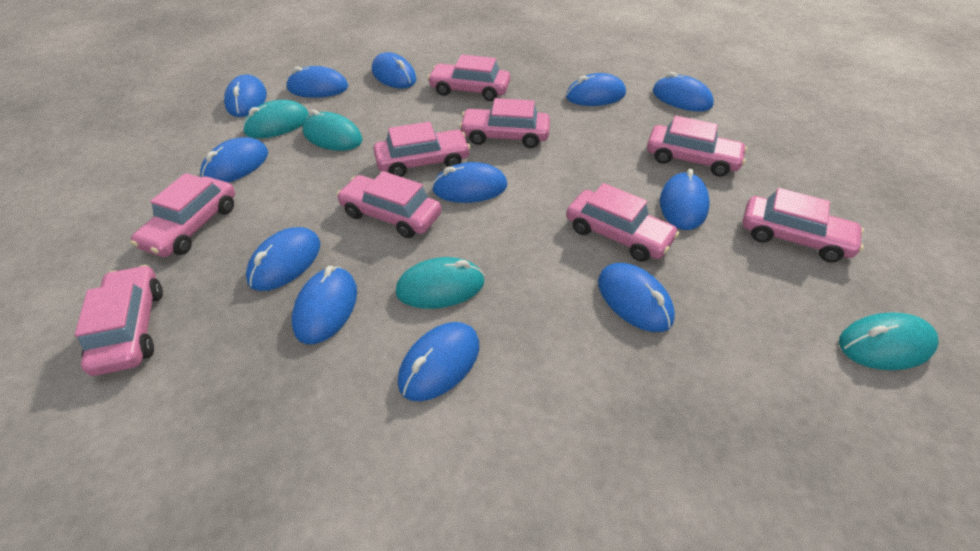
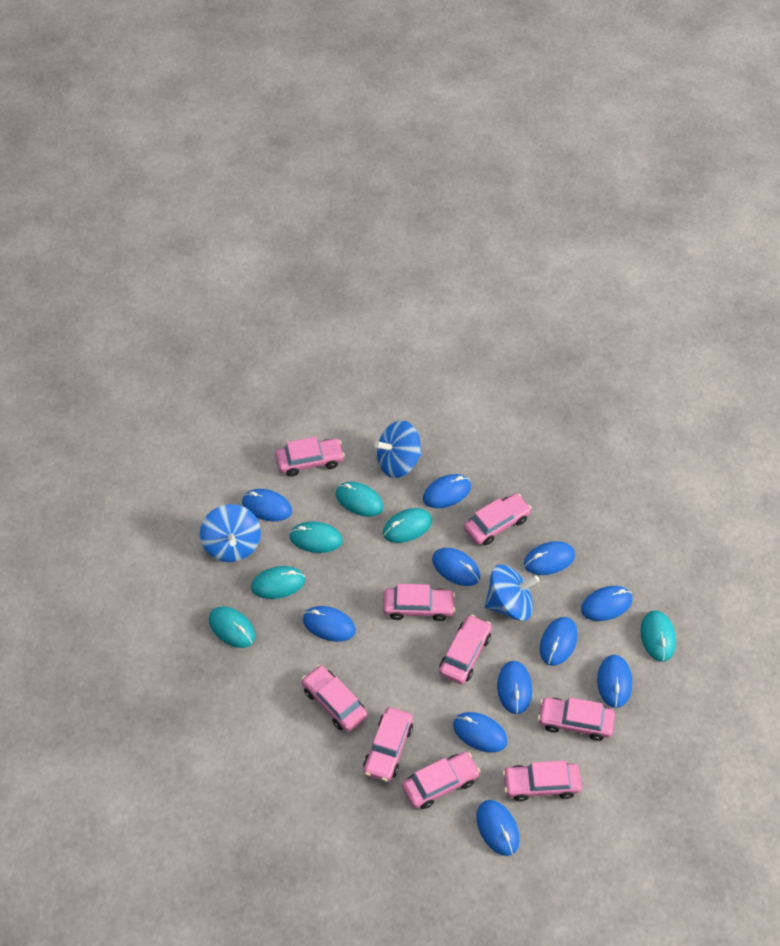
blue mouse: [200,137,268,183] [224,74,267,117] [246,227,320,291] [286,66,348,98] [292,266,357,344] [372,52,416,88] [398,322,479,401] [432,162,507,203] [566,73,626,106] [598,263,675,332] [653,72,714,112] [660,169,710,230] = 12 -> [242,489,292,522] [303,606,356,642] [423,474,471,508] [432,548,480,586] [453,712,508,753] [476,800,519,856] [497,661,532,714] [524,541,575,575] [540,617,577,666] [581,586,633,621] [597,655,632,708] = 11
blue spinning top: none = 0 -> [200,504,261,562] [374,420,422,478] [485,565,540,621] = 3
turquoise mouse: [242,100,309,138] [303,109,363,151] [396,257,485,309] [839,313,939,370] = 4 -> [209,606,255,648] [251,566,305,599] [289,521,342,553] [336,482,383,517] [383,508,432,543] [641,610,676,662] = 6

